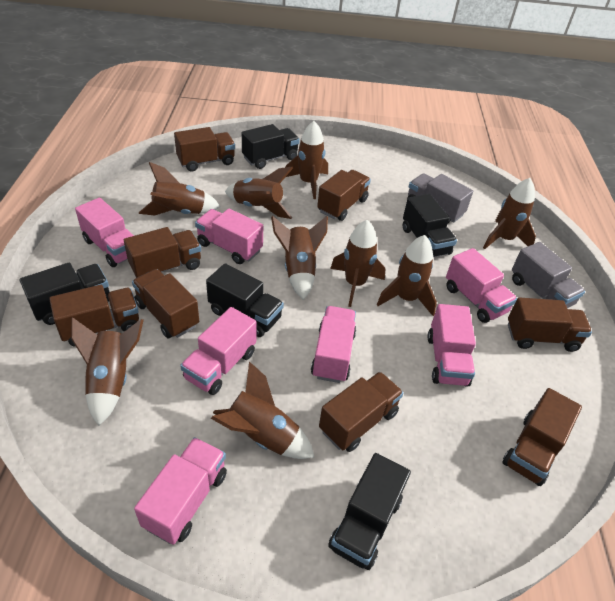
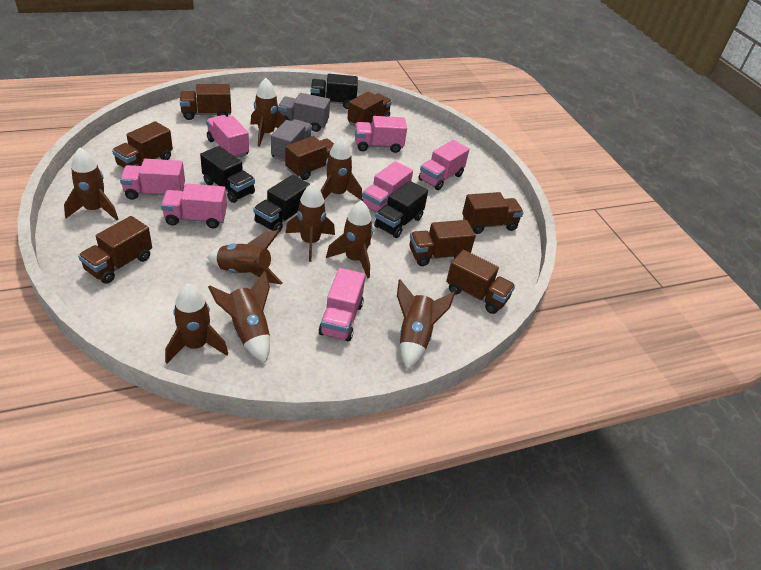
black truck: [20,263,109,325] [206,263,284,337] [242,124,300,169] [328,453,411,570] [403,194,457,257] = 5 -> [200,146,255,203] [253,175,310,231] [311,74,358,109] [374,181,428,238] = 4

